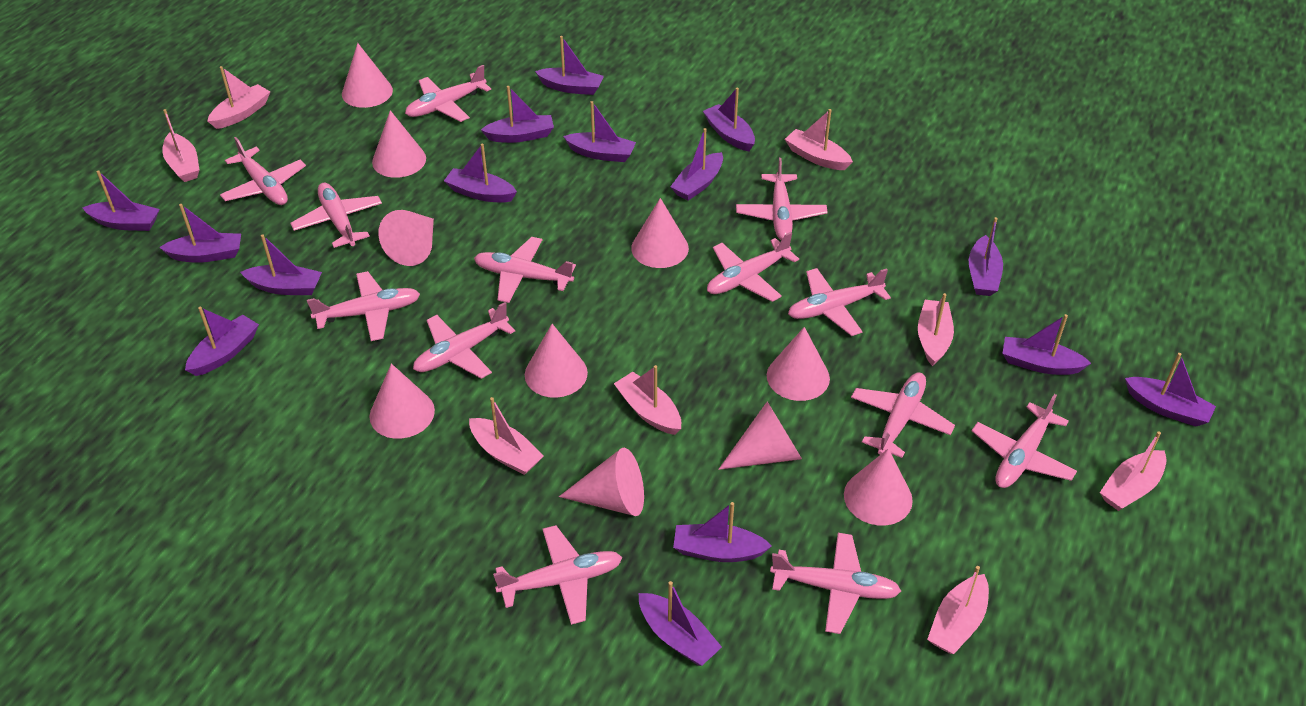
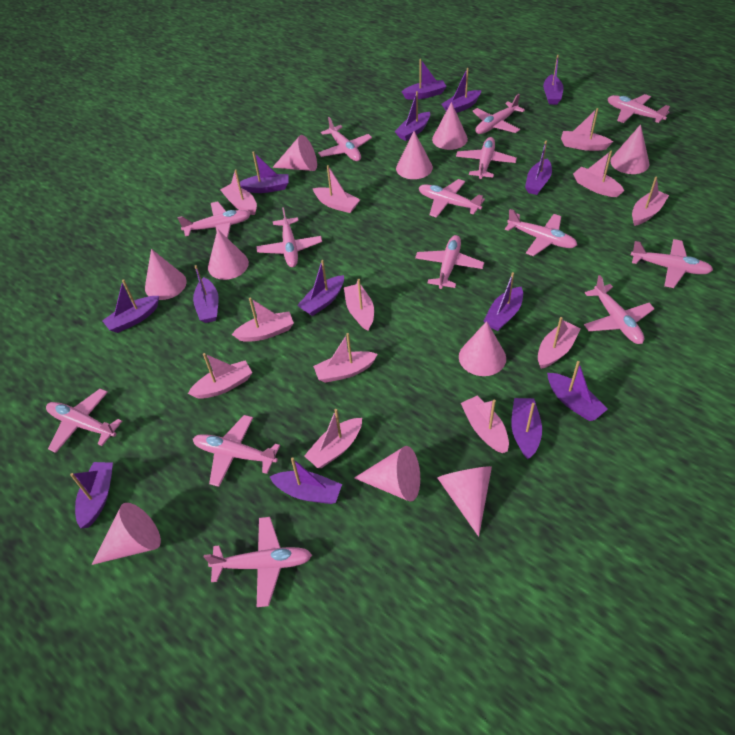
pink boat: [162,109,200,182] [207,66,270,129] [469,397,544,475] [614,365,681,435] [785,109,853,170] [918,293,954,366] [927,566,989,654] [1100,431,1167,511] = 8 -> [188,353,252,399] [220,170,257,215] [232,298,294,342] [304,409,362,468] [313,165,360,213] [313,333,378,383] [344,279,374,331] [461,396,509,453] [538,317,580,369] [561,108,613,151] [573,151,624,197] [632,176,669,226] = 12
pink plane: [220,137,306,205] [290,182,382,248] [307,271,420,341] [405,65,491,122] [413,302,515,379] [474,237,576,303] [493,525,622,625] [707,232,799,302] [736,158,828,240] [770,533,901,634] [788,268,891,336] [851,372,955,458] [972,394,1077,488] = 13 -> [46,389,122,453] [177,201,251,238] [193,415,280,487] [204,517,312,607] [256,207,322,267] [318,117,372,161] [415,235,484,289] [419,179,485,218] [456,137,517,179] [473,94,525,134] [505,209,577,256] [584,275,655,344] [608,94,670,123] [631,239,713,288] = 14
purple boat: [82,170,160,231] [159,204,241,263] [185,307,259,376] [240,234,322,295] [444,144,517,203] [481,86,554,143] [535,36,604,95] [563,101,636,162] [639,581,722,666] [670,128,723,201] [673,502,772,562] [703,88,755,152] [969,217,1003,296] [1002,314,1091,375] [1125,353,1216,427] = 15 -> [70,462,113,528] [102,279,159,333] [193,265,219,323] [240,151,289,193] [270,457,342,504] [297,260,344,316] [395,91,430,141] [402,59,447,100] [442,68,481,113] [483,272,523,331] [511,398,542,459] [525,141,552,195] [543,55,563,105] [547,361,608,421] = 14

